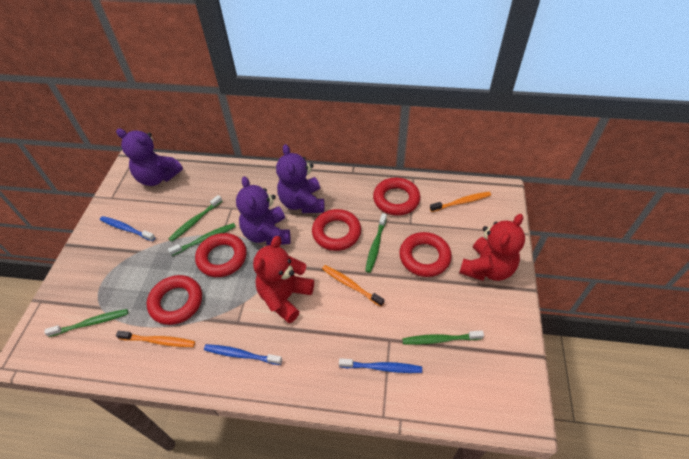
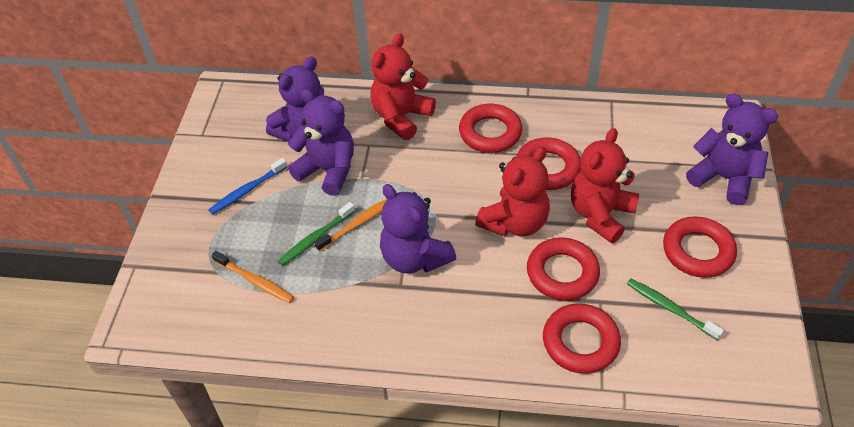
blue toothbrush: [100,216,155,241] [204,344,282,365] [339,358,422,373] = 3 -> [209,158,287,215] = 1
green toothbrush: [44,309,128,337] [168,195,222,242] [168,223,236,256] [365,213,387,273] [402,331,484,345] = 5 -> [278,202,355,266] [627,278,724,340] = 2
orange toothbrush: [116,331,195,347] [322,265,384,307] [430,192,491,212] = 3 -> [212,251,294,303] [314,199,388,252] = 2
purple teddy bear: [116,128,183,186] [236,176,291,246] [276,144,324,213] = 3 -> [266,57,324,142] [288,89,354,196] [380,184,456,274] [686,94,778,205] = 4
red teddy bear: [253,236,314,323] [459,214,525,281] = 2 -> [370,33,436,140] [475,147,550,236] [571,128,639,243] = 3

